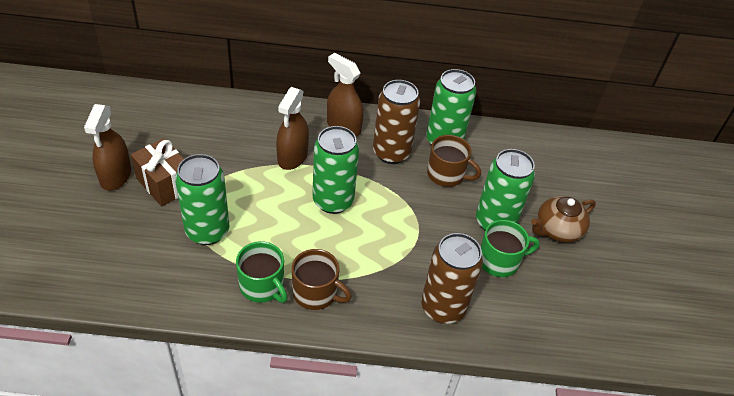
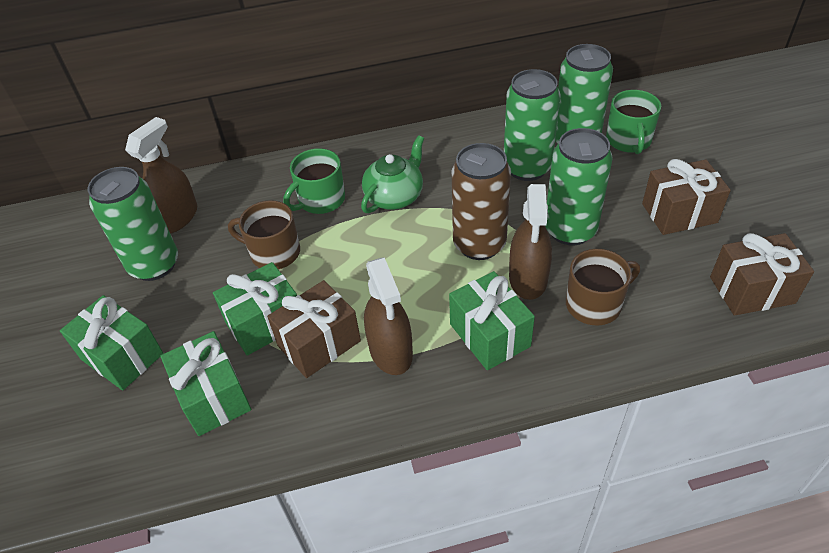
brown can: [373,80,420,164] [421,233,483,324] = 2 -> [451,143,511,260] = 1
brown gift: [131,138,184,206] = 1 -> [267,280,361,378] [642,159,731,235] [710,233,814,316] = 3
brown teapot: [531,196,596,243] = 1 -> none = 0
green gift: none = 0 -> [60,295,163,390] [160,331,251,436] [213,262,297,355] [449,271,535,370] = 4
green teapot: none = 0 -> [361,135,424,213] = 1

